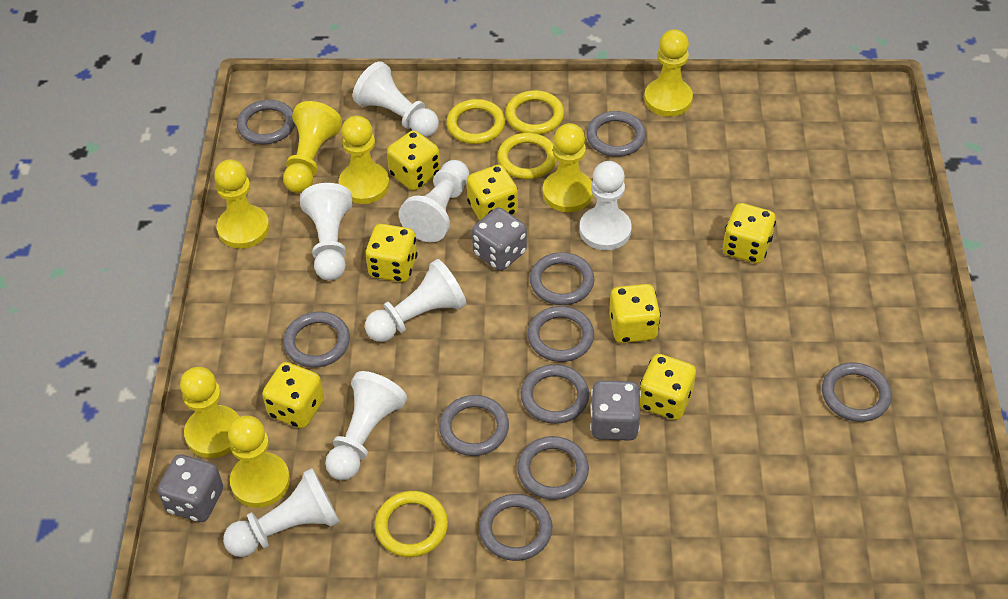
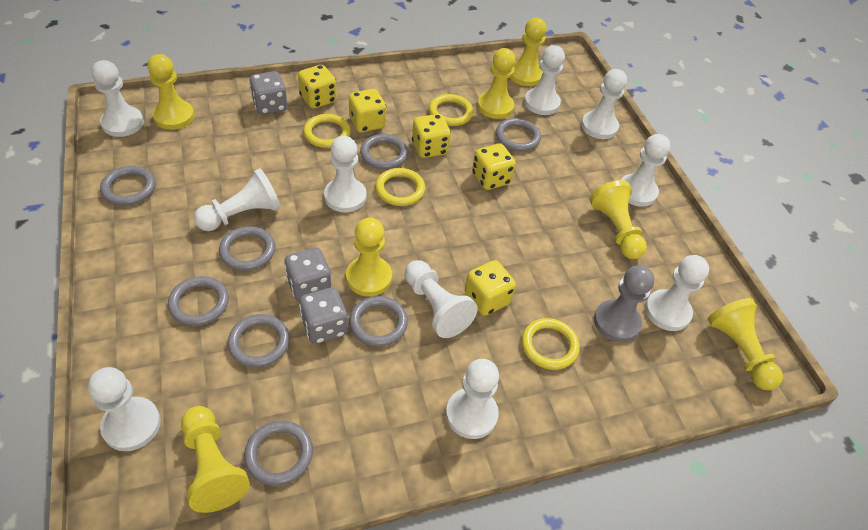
grey pawn: none = 0 -> [594,265,654,342] = 1
grey ring: [237,100,295,144] [283,311,350,368] [439,395,509,456] [479,494,552,561] [517,436,589,500] [521,364,589,424] [528,306,594,362] [530,252,594,305] [586,111,646,157] [822,362,892,422] = 10 -> [100,166,156,206] [168,276,229,326] [219,226,275,271] [227,314,290,368] [244,420,313,486] [349,296,408,347] [360,134,408,170] [496,118,541,152] = 8
white pawn: [223,468,340,557] [300,183,353,281] [325,371,407,480] [353,62,439,137] [365,259,466,342] [399,160,469,242] [579,161,632,250] = 7 -> [88,367,161,451] [91,60,144,137] [194,168,281,231] [324,136,367,213] [404,260,478,338] [446,359,499,439] [524,45,565,115] [581,69,627,139] [621,134,671,207] [645,255,709,331] = 10
yellow dice: [262,362,324,428] [365,224,418,282] [387,130,441,191] [467,165,518,220] [609,284,661,343] [640,354,696,420] [723,203,776,263] = 7 -> [298,65,337,109] [349,89,386,132] [412,114,451,158] [465,260,516,316] [472,143,516,190] = 5

